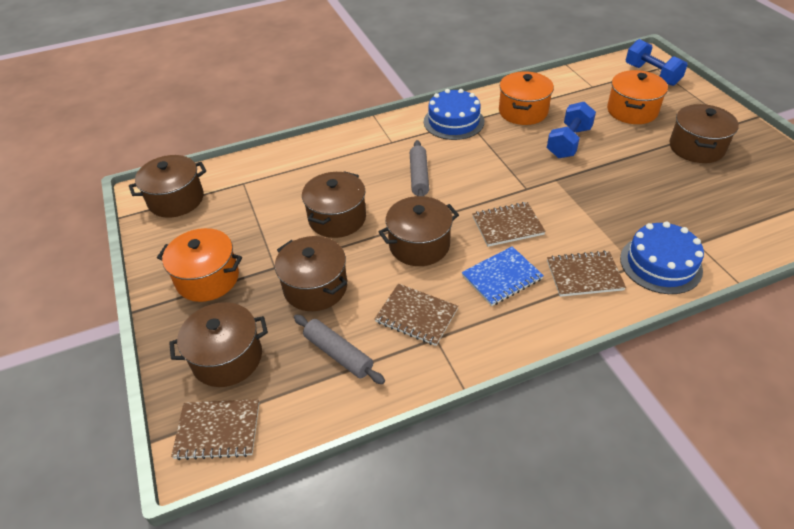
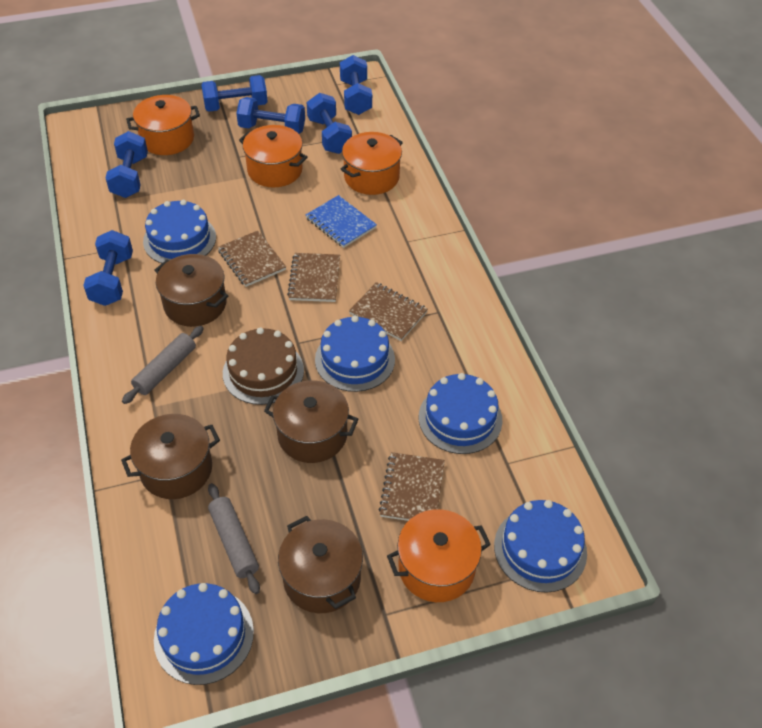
blue cake: [424,89,484,140] [620,222,704,294] = 2 -> [143,200,216,263] [154,583,254,685] [315,316,395,392] [419,373,503,454] [494,500,587,592] = 5
blue dumbbell: [547,102,596,158] [626,39,688,86] = 2 -> [83,230,133,306] [105,131,148,198] [201,75,268,112] [236,97,305,134] [307,93,352,154] [340,55,372,115] = 6
brown cake: none = 0 -> [223,328,304,405] = 1
brown pot: [129,155,206,218] [169,302,268,387] [275,236,347,311] [302,171,366,238] [378,196,459,266] [669,104,739,163] = 6 -> [121,414,220,499] [154,254,228,327] [264,380,358,463] [278,516,363,613] = 4
orange pot: [157,228,242,302] [499,71,554,125] [607,70,668,124] = 3 -> [126,95,200,155] [239,125,308,187] [341,132,403,195] [387,509,491,602] = 4

